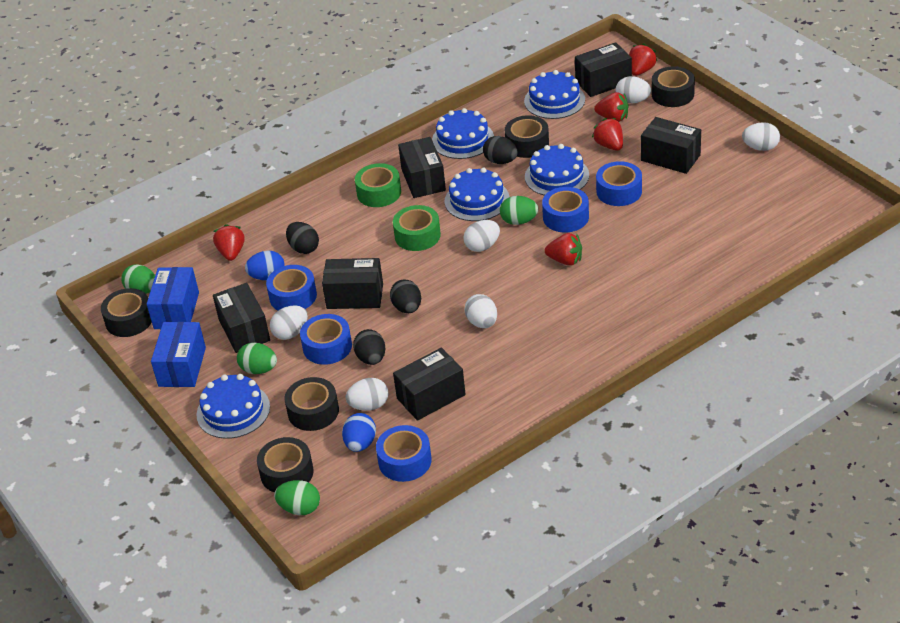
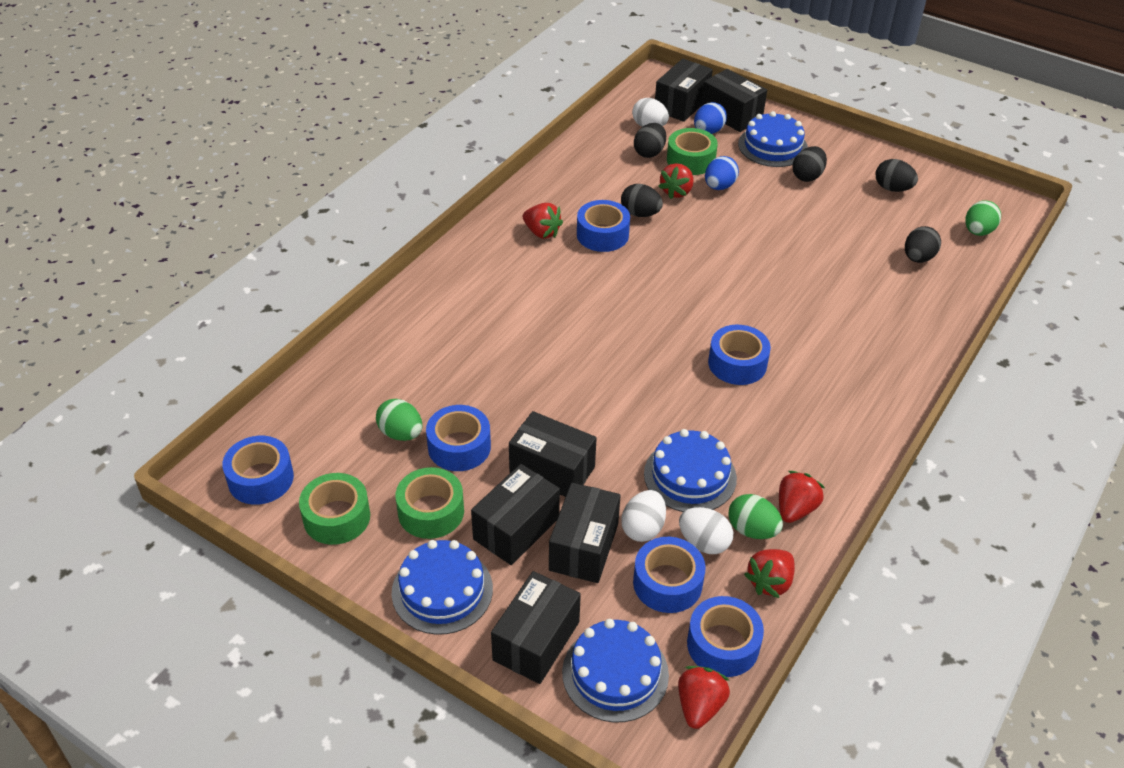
black egg: [286,222,319,254] [353,329,385,365] [390,279,421,313] [483,136,517,164] = 4 -> [621,184,663,217] [634,123,666,158] [793,146,827,182] [876,159,918,192] [905,226,941,263] = 5
black tape: [101,288,152,337] [257,437,314,492] [284,377,339,431] [505,115,549,158] [652,66,695,107] = 5 -> none = 0
blue box: [147,267,199,329] [151,322,206,387] = 2 -> none = 0
blue cake: [197,374,270,439] [432,108,494,159] [444,168,510,221] [524,70,585,119] [525,144,589,196] = 5 -> [392,540,493,635] [562,619,669,722] [644,429,737,512] [738,111,808,167] = 4
blue tape: [266,265,317,310] [300,314,352,365] [376,425,432,482] [542,187,589,232] [596,161,642,206] = 5 -> [222,436,294,505] [426,405,491,471] [577,200,630,252] [633,537,706,613] [687,596,764,677] [708,325,771,385] = 6
green egg: [121,264,155,294] [237,343,277,374] [274,480,320,515] [500,196,538,225] = 4 -> [376,399,422,441] [728,494,783,539] [965,200,1001,236] = 3
green tape: [355,163,401,207] [393,205,441,251] = 2 -> [299,473,370,545] [396,467,464,539] [667,128,718,175] = 3
white egg: [270,305,308,340] [345,378,388,411] [463,220,500,252] [464,294,497,328] [616,76,651,103] [742,122,780,151] = 6 -> [621,490,666,542] [632,98,669,127] [679,507,733,554] = 3

